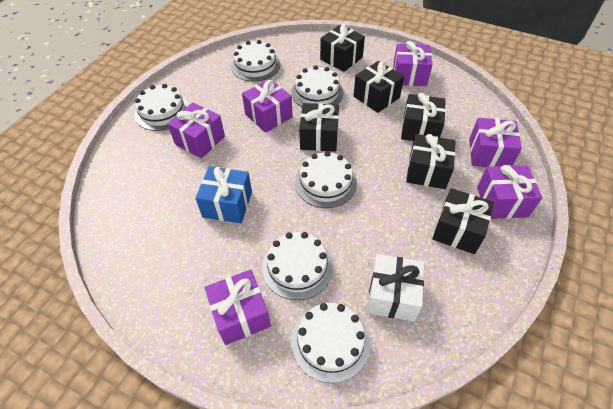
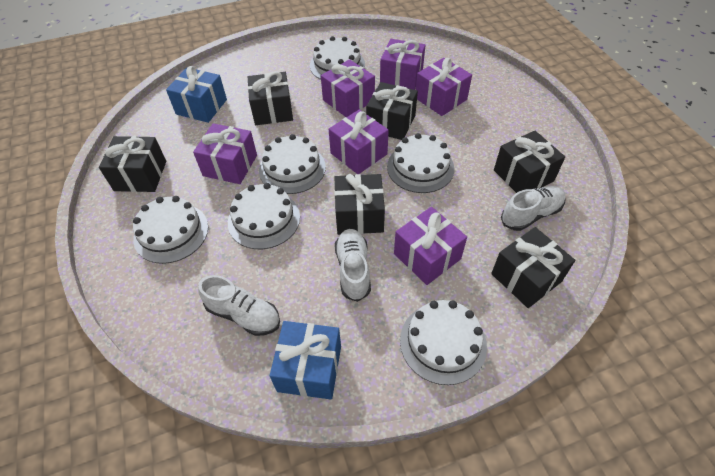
blue gift: [195,166,252,223] = 1 -> [166,66,227,123] [269,321,341,399] = 2
white gift: [367,254,424,322] = 1 -> none = 0
white shoe: none = 0 -> [198,275,280,336] [335,229,371,302] [501,186,566,231] = 3

